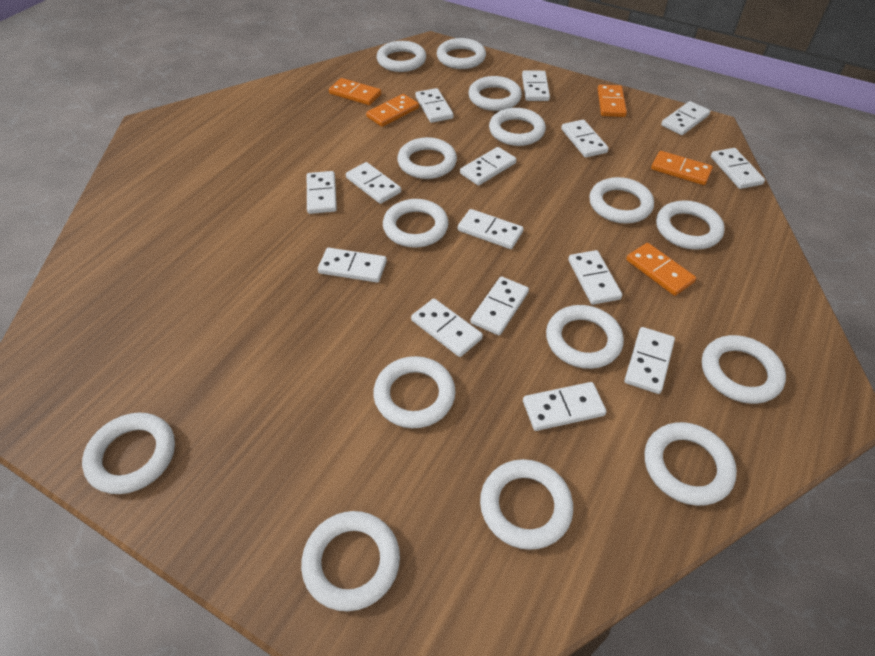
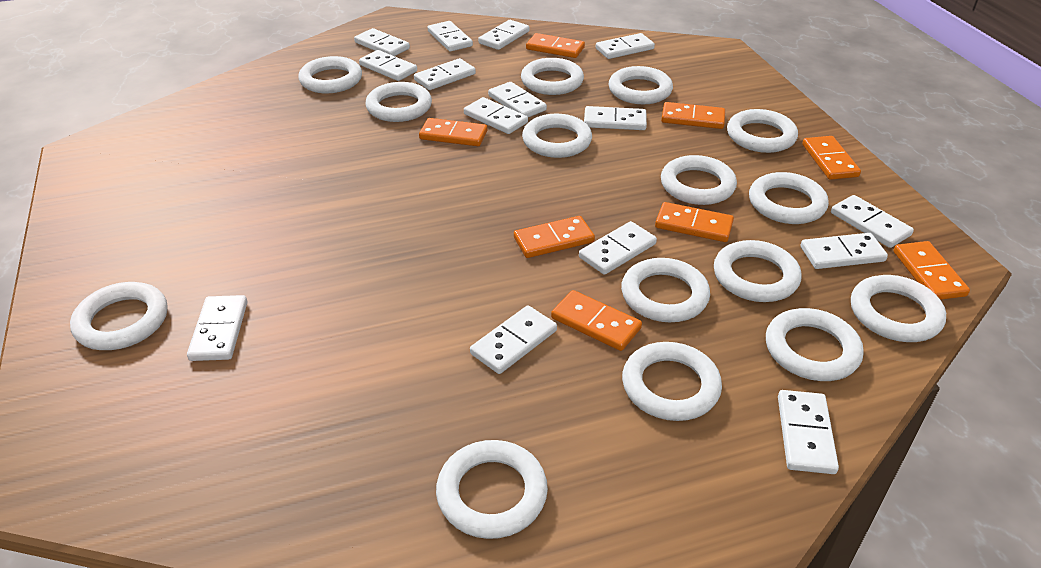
orange domino: [329,78,381,105] [366,94,419,127] [598,85,627,117] [626,243,696,296] [651,151,713,185] = 5 -> [419,118,487,146] [514,216,595,258] [526,33,585,58] [551,290,642,351] [655,202,734,242] [661,102,725,129] [802,136,861,180] [893,241,970,300] = 8

